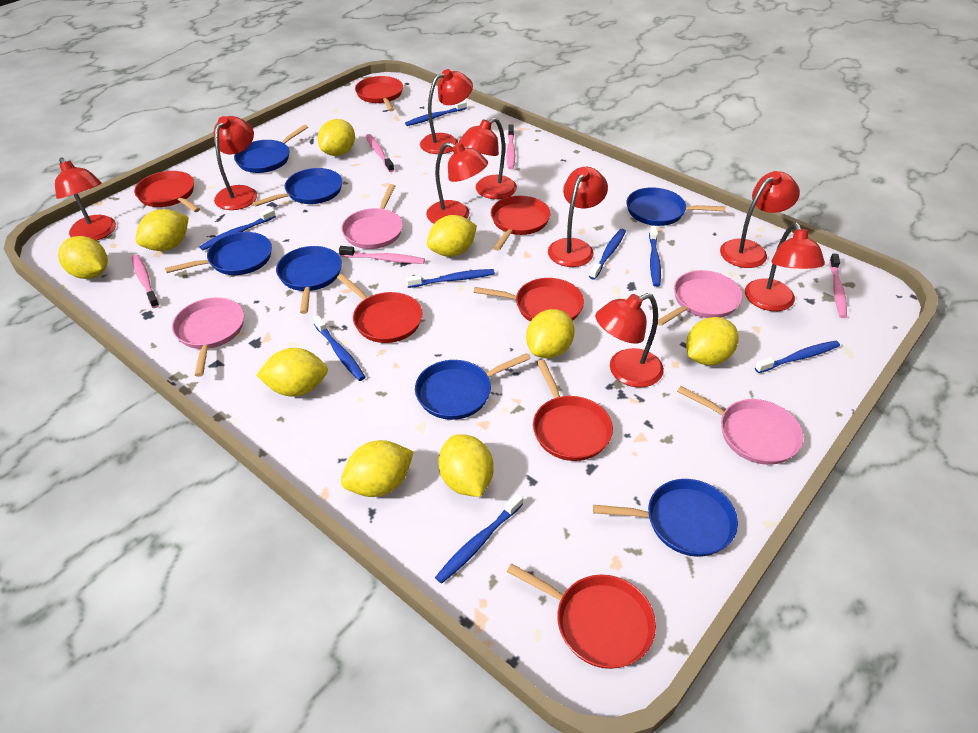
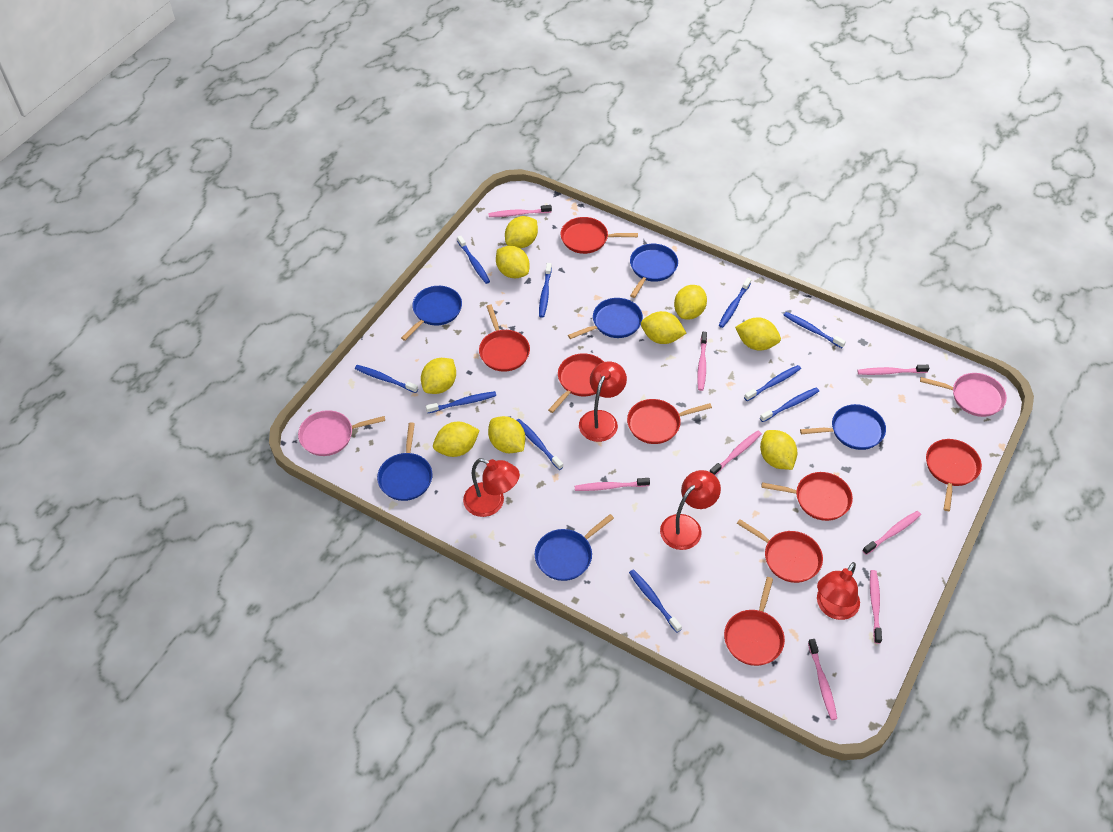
blue pan: [165,232,272,275] [234,125,308,173] [253,168,342,207] [276,246,342,314] [415,353,530,420] [593,479,738,557] [627,187,725,226] = 7 -> [377,423,432,501] [401,286,462,341] [535,514,614,581] [568,298,643,339] [630,244,678,298] [800,404,886,450] = 6
blue toothbrush: [199,208,276,251] [313,315,365,381] [405,100,467,126] [406,269,495,288] [435,493,523,584] [589,229,626,280] [649,226,661,287] [755,341,840,373] = 8 -> [355,365,418,393] [426,391,496,413] [457,236,490,284] [517,419,563,470] [539,263,552,318] [629,569,682,633] [719,278,751,328] [744,365,801,401] [760,387,819,422] [784,312,846,348] = 10
pink pan: [172,297,244,377] [341,184,403,249] [658,270,742,326] [677,386,804,465] = 4 -> [298,410,385,456] [920,373,1007,417] = 2
pink toothbrush: [132,255,159,308] [339,246,425,264] [366,134,394,172] [506,125,515,169] [829,253,847,318] = 5 -> [488,205,552,217] [575,478,650,491] [697,332,707,391] [710,431,762,475] [808,639,837,720] [857,365,929,375] [862,511,921,555] [870,570,882,644] = 8
red lamp: [55,157,116,241] [214,116,257,210] [420,69,473,154] [426,142,488,224] [459,117,517,199] [548,167,608,267] [595,293,664,388] [720,171,800,268] [745,222,825,311] = 9 -> [463,458,520,517] [579,361,627,442] [660,470,721,550] [817,562,860,620] = 4
red pan: [134,171,200,212] [337,274,423,343] [355,76,403,111] [473,278,584,322] [491,196,551,251] [507,563,656,669] [533,360,613,461] = 7 -> [479,305,530,372] [548,353,604,413] [561,217,638,254] [627,399,712,444] [724,577,785,666] [737,519,823,583] [761,472,853,521] [926,439,982,511] = 8

